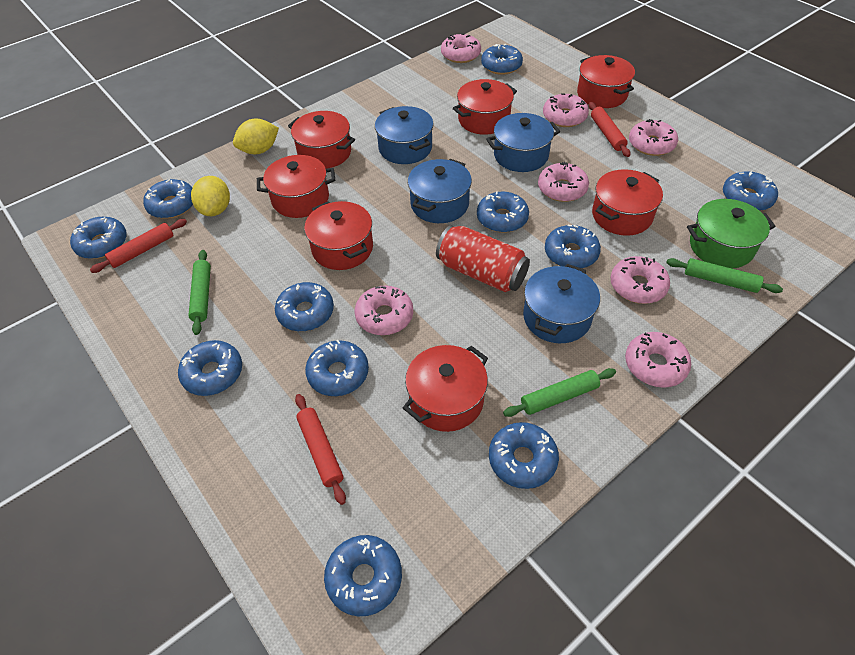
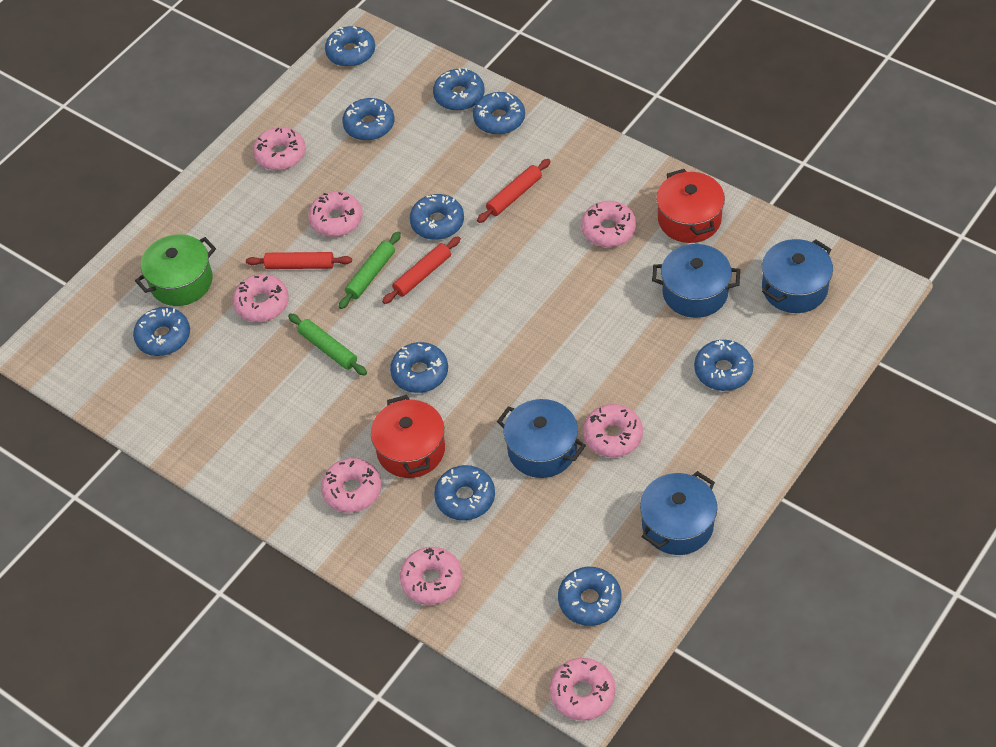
blue donut: [70,217,127,259] [143,179,193,219] [178,340,242,396] [275,282,334,331] [305,340,369,396] [324,535,402,616] [477,191,529,233] [481,44,523,75] [489,422,559,489] [545,225,601,268] [723,171,778,211] = 11 -> [133,307,190,356] [325,26,375,67] [342,98,394,141] [390,342,448,393] [410,194,464,240] [433,68,485,111] [434,465,495,520] [473,92,525,135] [558,567,621,626] [694,340,754,391] = 10
green rolling pin: [188,250,211,335] [503,368,616,417] [666,258,783,293] = 3 -> [288,313,367,376] [339,232,401,309] = 2
pink donut: [355,286,413,335] [441,33,481,63] [538,162,589,202] [543,93,589,127] [611,256,670,304] [625,332,691,388] [629,119,678,156] = 7 -> [233,274,289,322] [253,127,306,170] [308,191,363,237] [321,458,381,513] [400,547,463,605] [550,658,615,721] [581,201,636,247] [583,404,643,457] = 8
red can: [436,225,530,292] = 1 -> none = 0
red pot: [257,155,335,218] [288,111,355,169] [304,201,373,270] [403,345,488,432] [453,79,517,135] [577,55,635,108] [592,169,663,236] = 7 -> [371,395,445,478] [656,169,725,243] = 2
yellow lemon: [191,176,230,216] [233,119,279,154] = 2 -> none = 0

